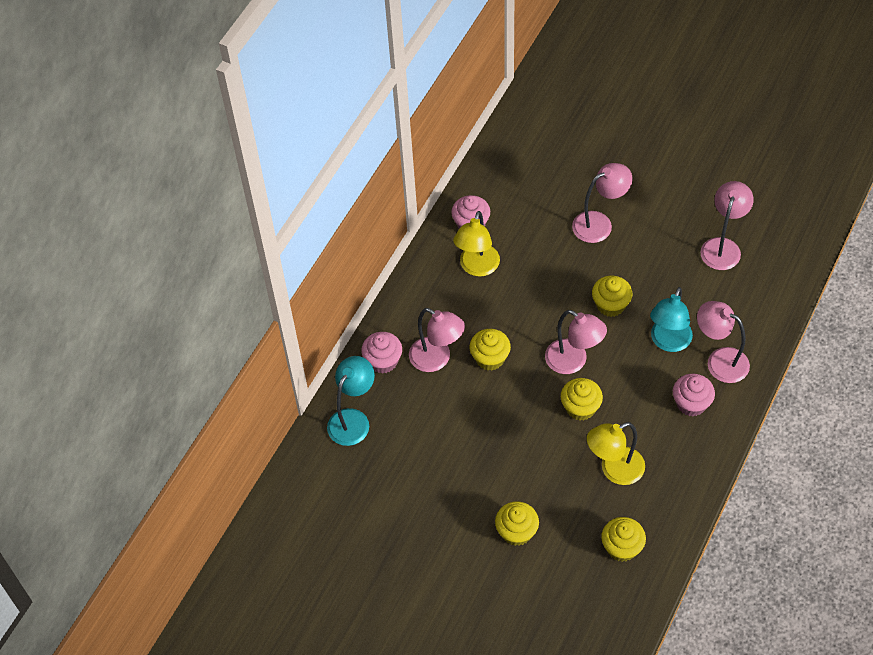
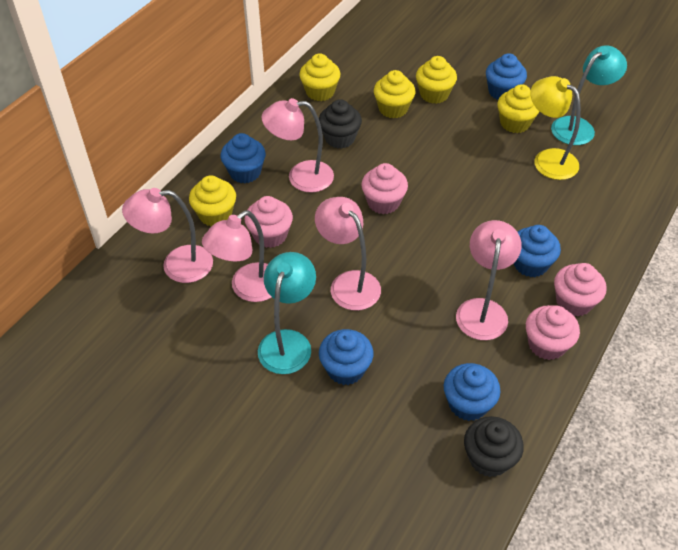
black cupcake: none = 0 -> [319,99,362,149] [464,416,524,477] = 2
blue cupcake: none = 0 -> [221,133,266,183] [319,329,373,385] [444,363,501,421] [486,53,527,100] [514,225,561,277] = 5
pink cupcake: [361,332,402,374] [451,195,490,229] [673,374,715,416] = 3 -> [245,196,293,248] [361,163,408,214] [526,305,580,360] [554,263,607,316] = 4
yellow lamp: [453,211,500,277] [587,422,645,485] = 2 -> [530,76,581,180] = 1

